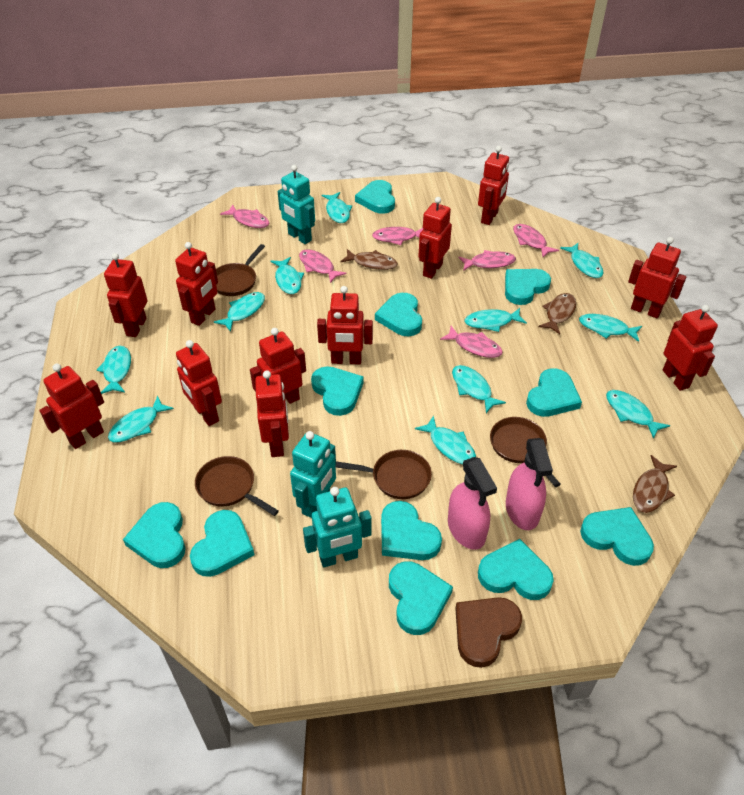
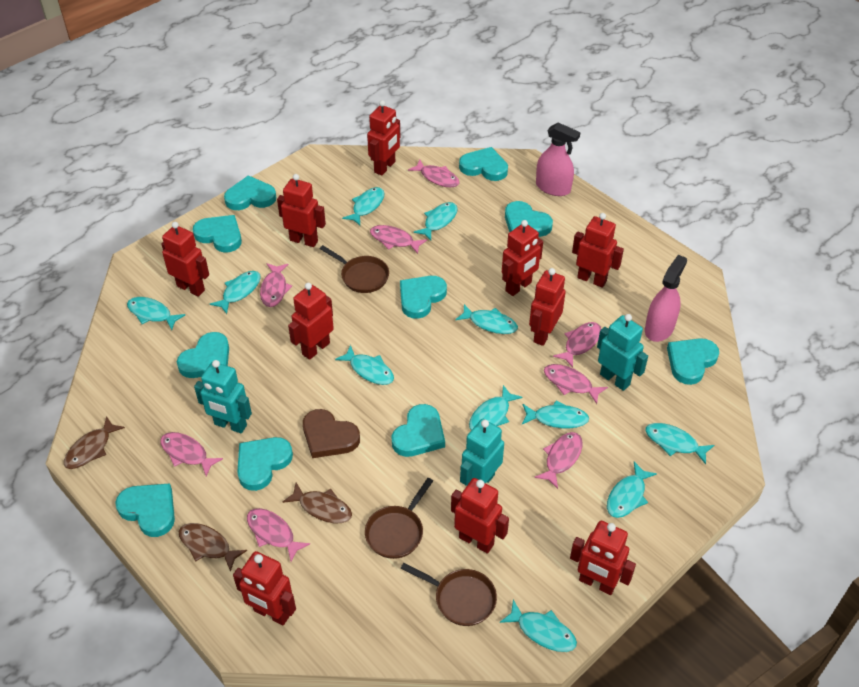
brown pan: [195,456,279,516] [216,244,265,296] [335,450,432,499] [490,417,561,487] = 4 -> [320,245,389,293] [365,478,433,559] [400,563,497,626] = 3
pink fish: [220,204,269,228] [299,250,347,283] [372,227,423,245] [440,326,503,358] [459,250,516,271] [513,224,559,257] = 6 -> [160,432,223,476] [247,508,310,562] [260,263,292,307] [370,225,427,254] [408,160,460,188] [535,432,583,489] [544,364,608,404] [553,322,601,368] = 8
red robot: [39,364,104,449] [104,253,147,337] [175,242,218,326] [176,340,222,426] [250,328,306,404] [255,370,289,457] [317,286,373,364] [418,197,452,279] [478,146,509,225] [628,237,686,318] [663,305,718,391] = 11 -> [162,222,209,297] [233,551,296,625] [277,174,326,247] [288,283,334,360] [367,100,400,176] [451,478,509,554] [502,220,543,296] [529,268,566,346] [570,521,636,595] [572,213,624,288] = 10
turquoise heart: [123,502,186,568] [190,510,255,577] [311,366,364,416] [355,180,395,214] [375,293,422,336] [381,501,442,560] [389,561,453,635] [478,539,554,600] [505,269,551,305] [526,368,582,417] [580,507,654,566] = 11 -> [115,483,175,537] [177,332,229,378] [193,215,242,253] [224,175,276,210] [237,437,293,491] [392,404,445,457] [400,276,447,319] [459,147,508,181] [505,201,553,237] [667,338,719,385] = 10

